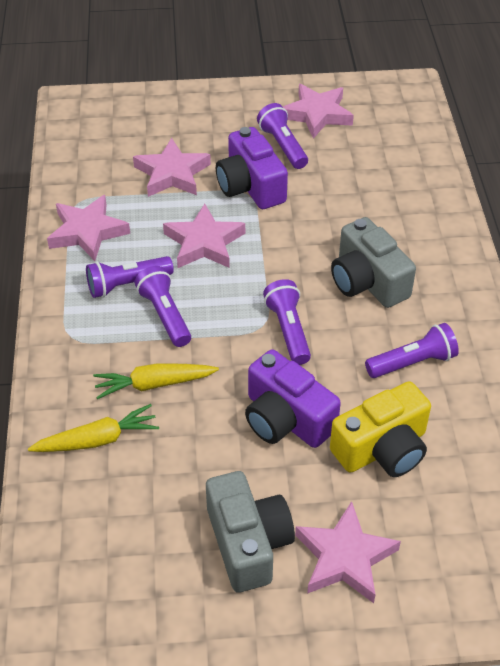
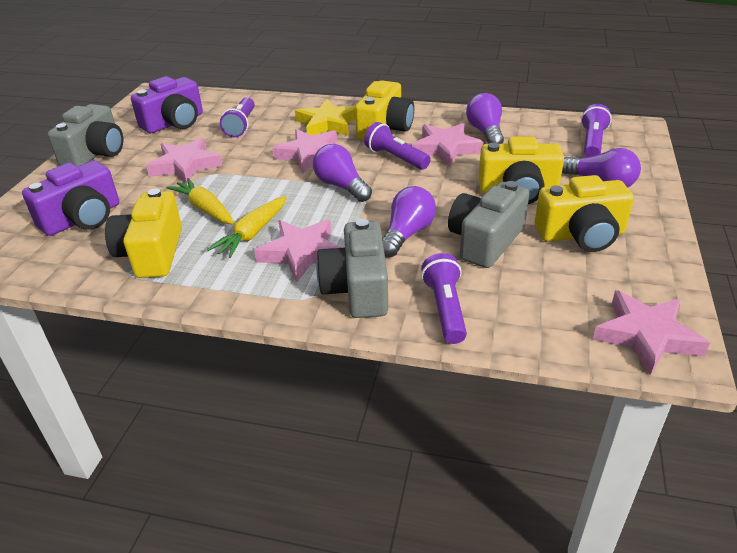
grey camera: [206,471,295,593] [331,217,416,308] = 2 -> [48,104,123,167] [316,219,388,318] [448,181,529,268] = 3
purple flashlight: [86,256,174,298] [135,266,191,347] [257,103,308,169] [263,279,311,365] [365,323,459,378] = 5 -> [220,97,255,138] [364,122,431,170] [421,253,467,344] [581,104,612,157] = 4
purple light bulb: none = 0 -> [313,144,372,202] [382,186,436,257] [466,93,504,144] [562,148,641,187] = 4
yellow camera: [330,381,431,477] = 1 -> [105,188,182,278] [355,81,414,140] [478,137,564,204] [535,175,634,252] = 4
yellow star: none = 0 -> [295,99,356,136] = 1

